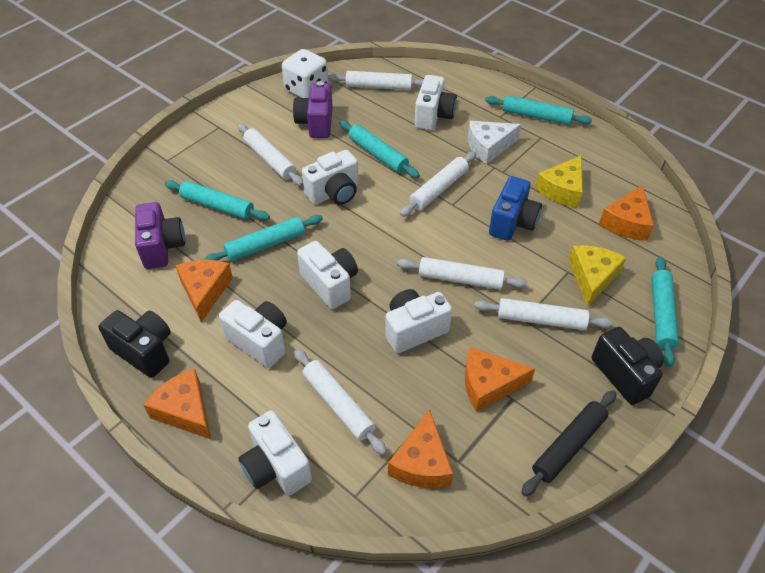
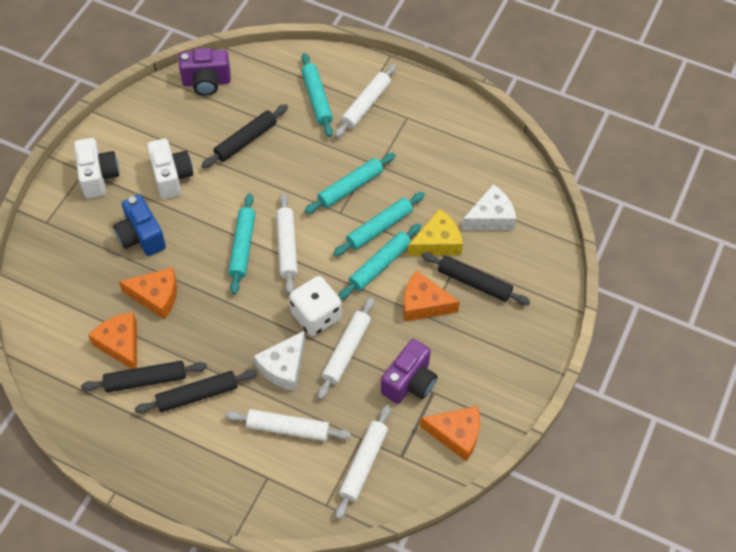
black camera: [98,310,171,378] [592,327,664,405] = 2 -> none = 0
black rolling pin: [521,390,617,496] = 1 -> [81,361,207,392] [135,370,257,414] [201,104,288,168] [422,252,531,305] = 4
orange cheese: [143,368,211,439] [175,260,233,322] [388,409,453,488] [465,347,535,412] [599,185,654,241] = 5 -> [88,312,137,369] [119,268,177,319] [403,270,460,321] [420,406,480,462] = 4
white camera: [219,300,287,368] [239,411,312,495] [297,241,358,309] [302,150,359,205] [385,289,452,353] [415,75,457,130] = 6 -> [74,138,119,198] [147,139,193,199] = 2
white cheese: [468,121,521,164] = 1 -> [254,331,305,391] [461,184,516,230] = 2
white rolling pin: [237,123,303,186] [294,349,387,455] [328,71,424,90] [397,257,528,290] [400,152,476,217] [474,298,613,330] = 6 -> [225,409,351,441] [276,193,298,294] [318,297,374,399] [335,64,396,138] [335,405,391,520] = 5
yellow cheese: [535,155,583,208] [569,245,626,307] = 2 -> [408,209,463,256] = 1

